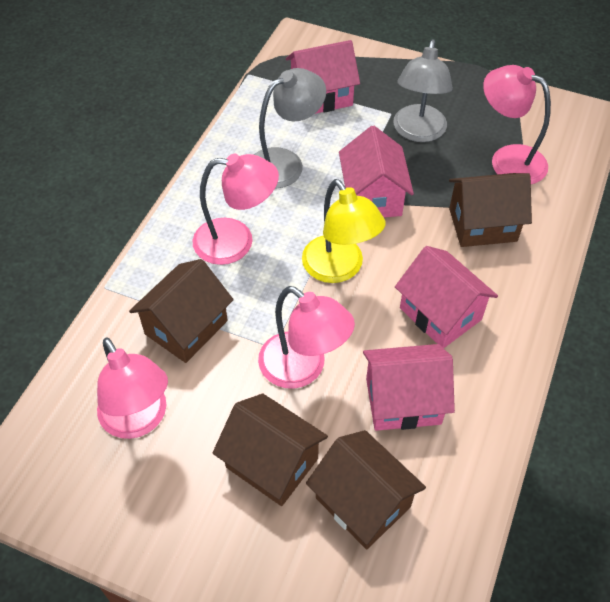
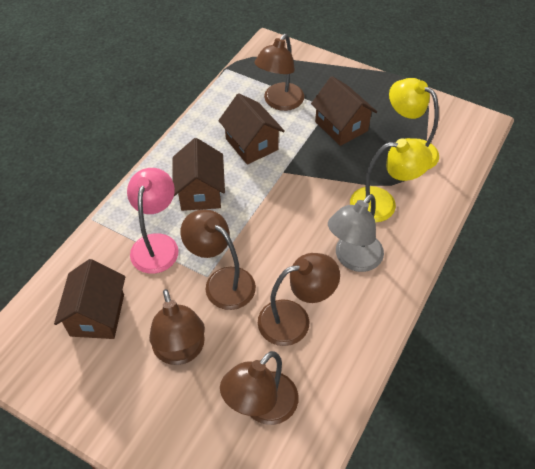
brown lamp: none = 0 -> [149,289,205,365] [180,209,256,310] [220,351,299,425] [254,34,304,111] [258,253,340,346] = 5
grey lamp: [254,68,326,189] [394,39,453,142] = 2 -> [328,194,384,272] = 1
pink house: [286,40,360,114] [339,126,414,217] [363,344,455,431] [395,246,498,348] = 4 -> none = 0
pink lamp: [97,338,168,439] [193,154,279,265] [258,286,355,389] [483,65,551,184] = 4 -> [127,168,179,274] = 1
yellow lamp: [302,179,386,283] = 1 -> [350,138,432,223] [389,78,439,170] = 2

